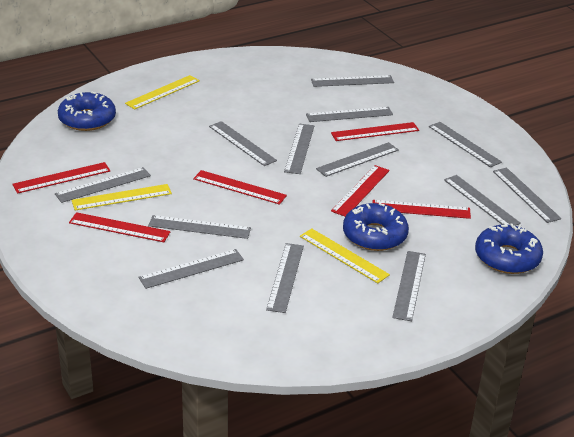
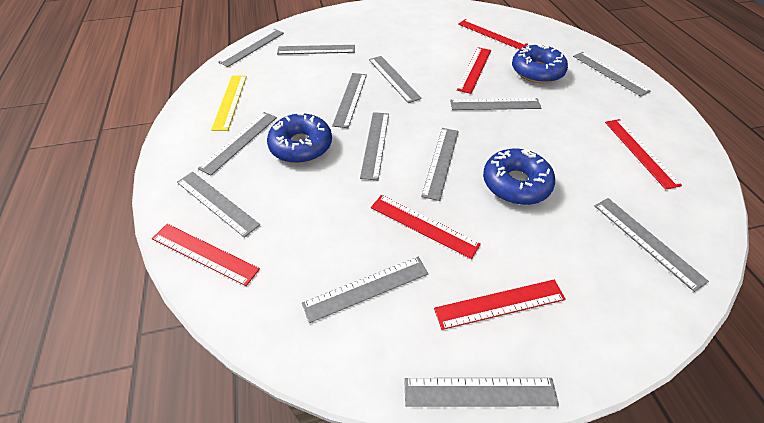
yellow ruler: [72,184,172,210] [125,75,200,110] [300,228,390,283] = 3 -> [211,75,247,131] = 1

